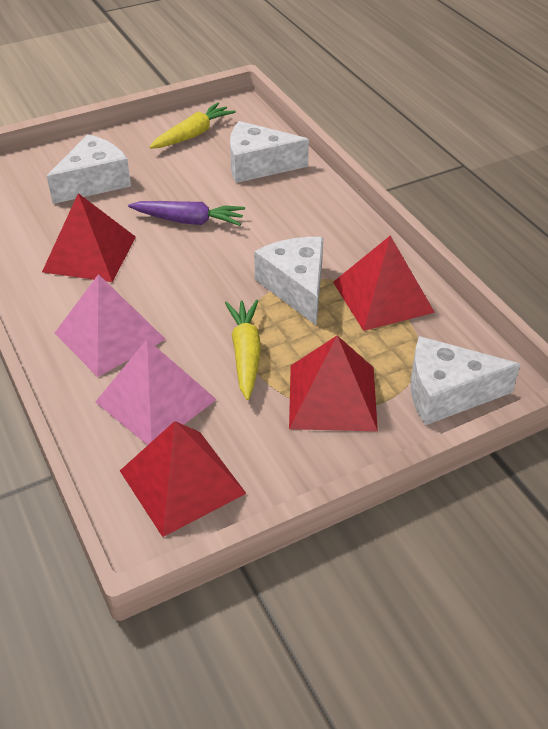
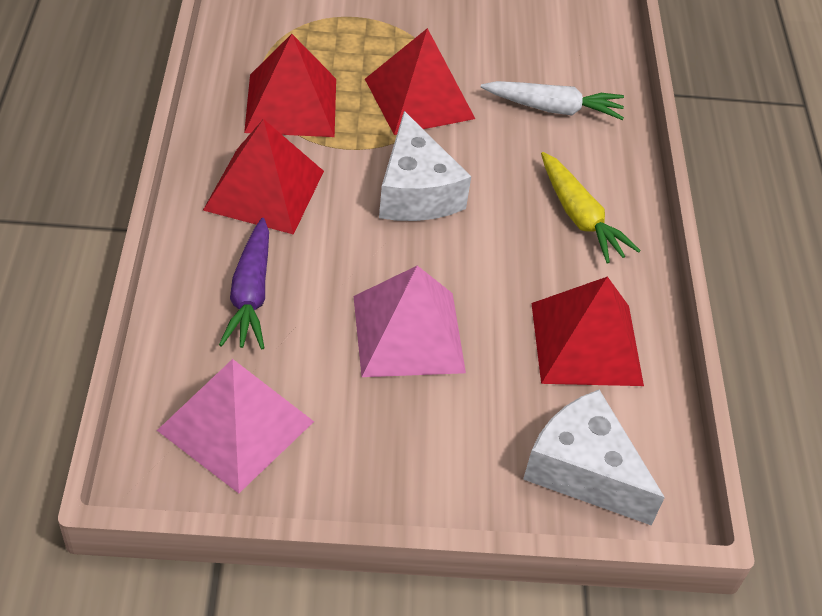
white carrot: none = 0 -> [481,81,624,120] = 1
white cheese: [47,134,131,204] [230,121,309,183] [254,237,323,325] [410,336,521,425] = 4 -> [379,111,471,221] [523,389,665,526] = 2
yellow carrot: [150,102,236,149] [225,300,261,400] = 2 -> [541,152,641,264] = 1

